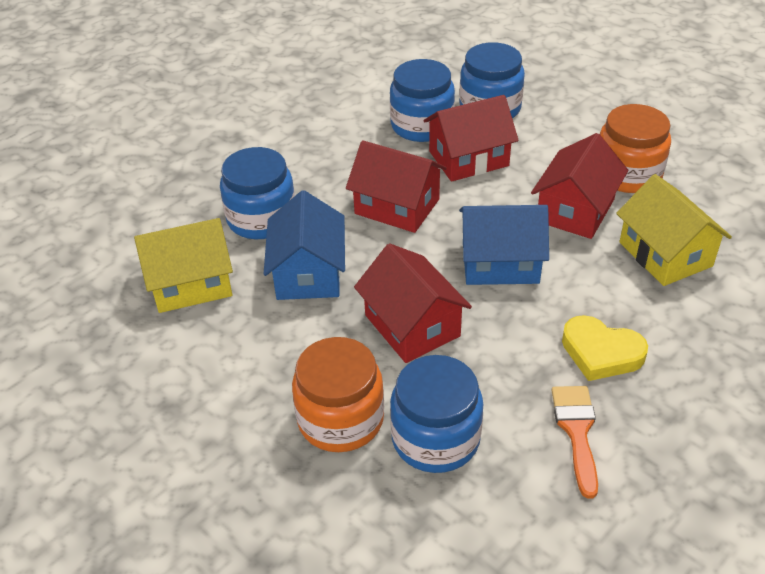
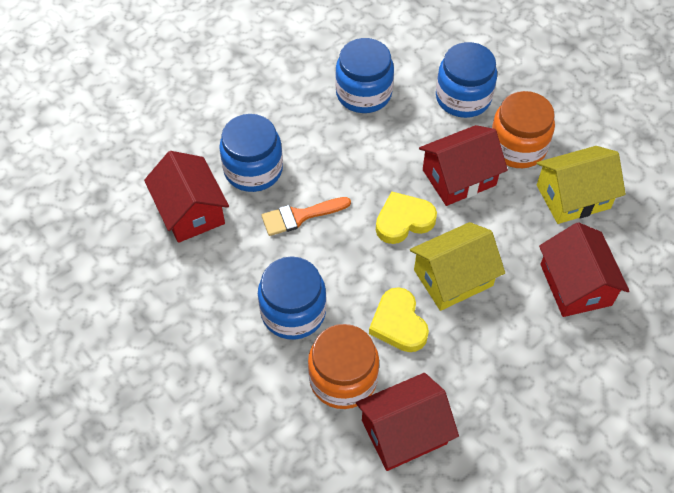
blue house: [264,190,345,300] [459,205,549,285] = 2 -> none = 0
yellow heart: [562,315,648,381] = 1 -> [369,287,429,352] [376,191,437,244] = 2

